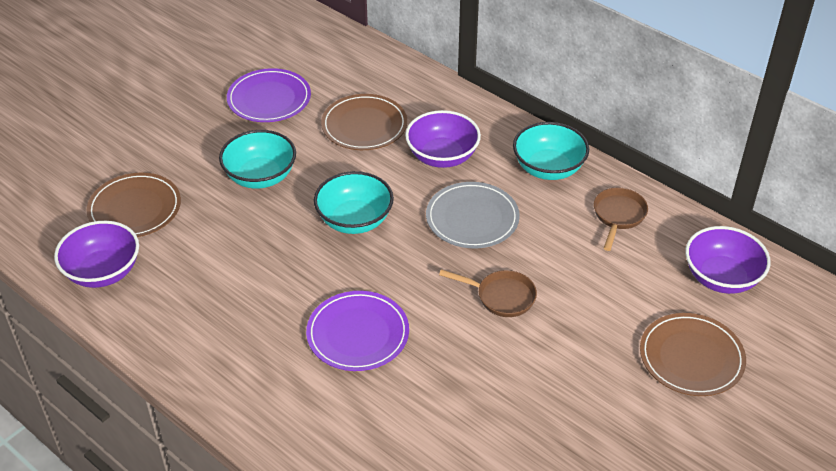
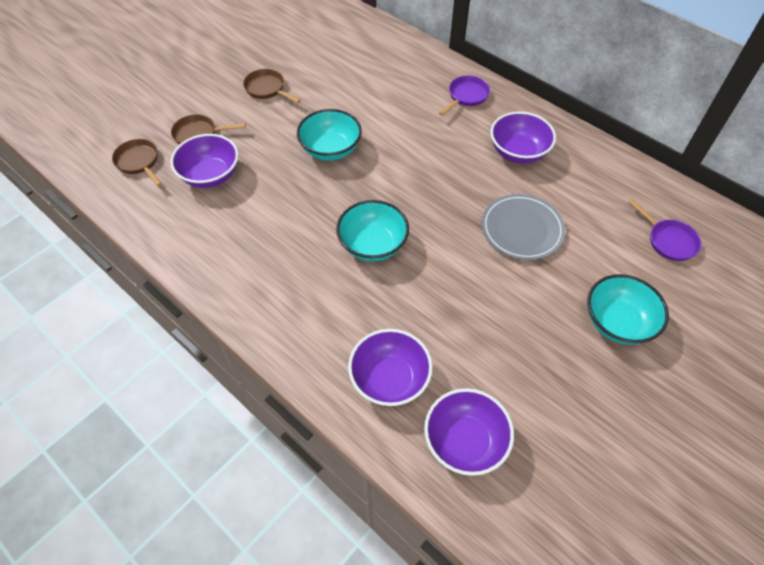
brown pan: [439,269,537,317] [594,188,648,251] = 2 -> [112,139,162,186] [171,114,246,145] [243,69,301,103] = 3
brown plate: [86,173,181,237] [321,94,407,150] [640,313,746,396] = 3 -> none = 0
purple bowl: [54,221,139,288] [405,110,481,168] [685,226,771,294] = 3 -> [170,134,239,188] [348,329,433,406] [424,388,514,476] [490,111,556,164] = 4
purple pan: none = 0 -> [439,76,490,116] [628,199,701,261] = 2
purple plate: [227,68,311,122] [306,291,409,371] = 2 -> none = 0

